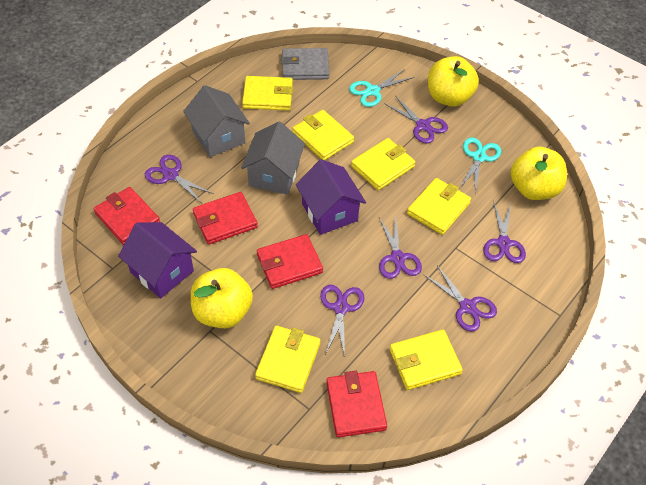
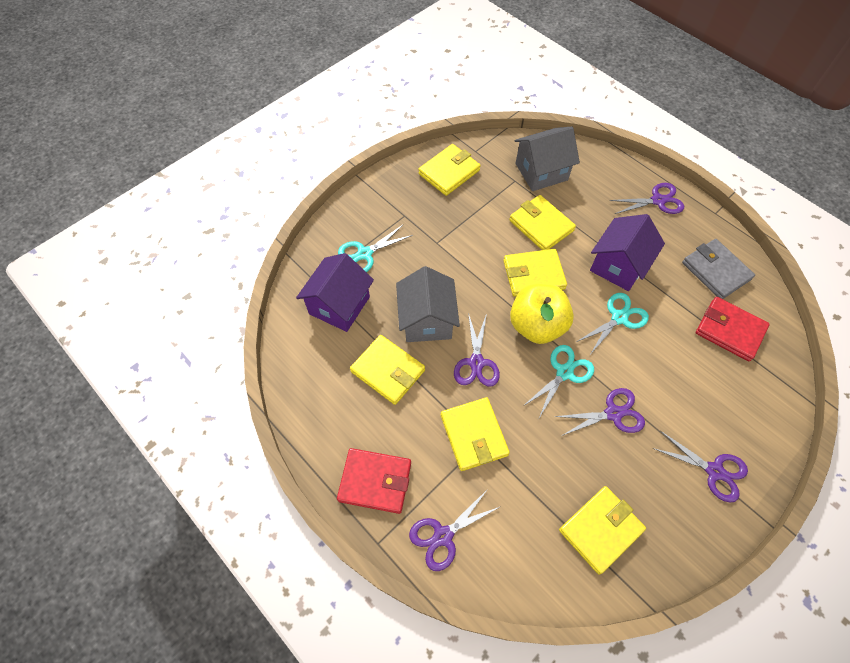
purple scissors: [145,155,214,203] [320,285,364,357] [379,216,422,279] [384,96,448,143] [423,265,497,332] [483,201,526,263] = 6 -> [409,489,500,571] [454,313,500,386] [554,388,645,436] [609,183,684,214] [652,431,748,503] = 5
red wallet: [94,187,160,245] [193,192,258,245] [257,234,323,289] [326,371,387,437] = 4 -> [337,448,411,514] [696,297,770,361] = 2
turquoise scissors: [349,69,414,107] [459,137,501,194] = 2 -> [338,224,413,272] [523,345,594,418] [576,293,649,356] = 3
yellow apple: [191,268,253,328] [428,56,479,107] [511,147,567,200] = 3 -> [510,284,574,344] = 1

